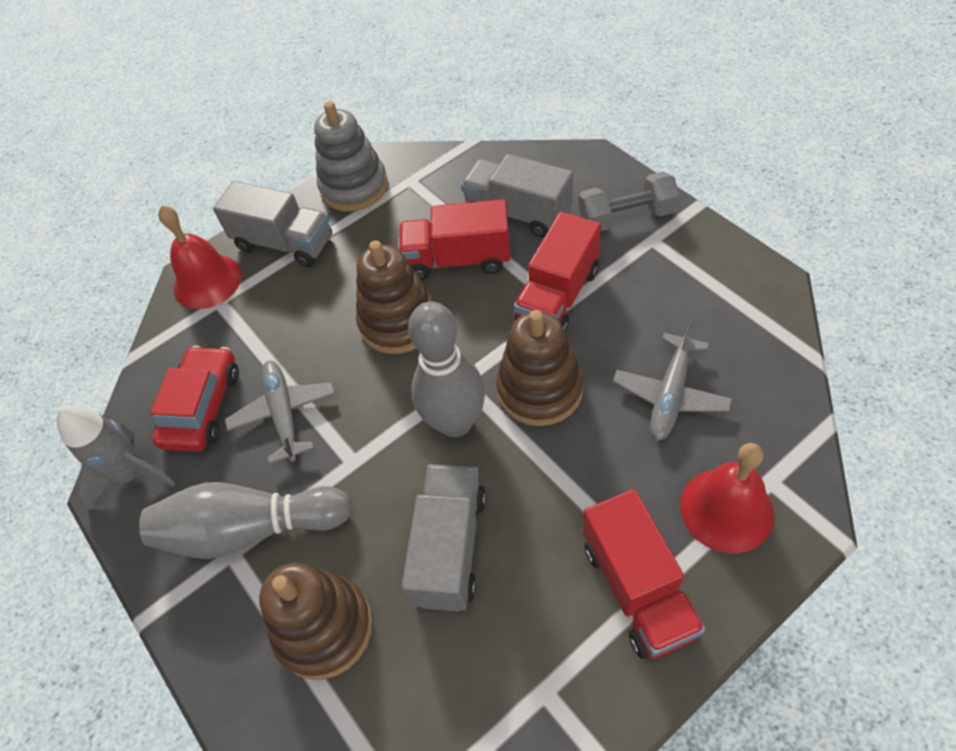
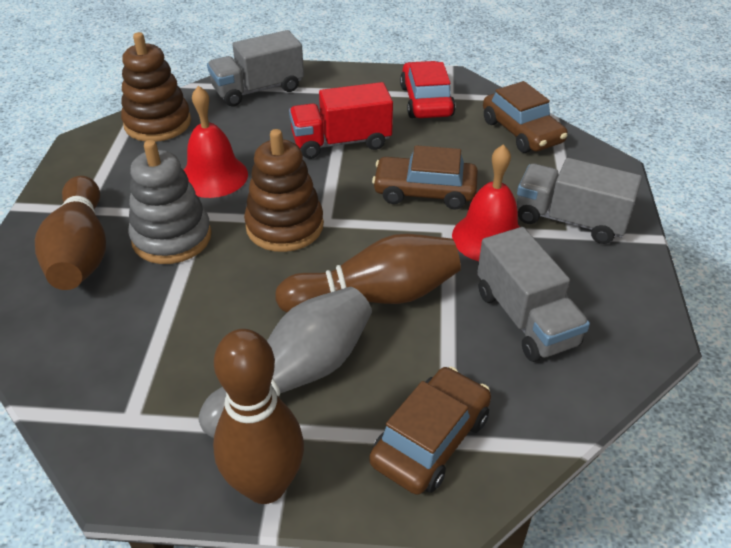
brown bowling pin: none = 0 -> [35,176,106,290] [213,329,304,504] [275,234,461,312] = 3
brown car: none = 0 -> [369,367,491,495] [372,145,478,210] [483,81,568,153] = 3
brown stacking toy: [259,563,373,680] [356,240,434,354] [496,310,583,426] = 3 -> [121,32,191,142] [244,129,324,252] = 2
grey bowling pin: [139,482,352,559] [408,301,485,437] = 2 -> [199,287,372,438] = 1
grey dumbbell: [578,171,680,231] = 1 -> none = 0
grey plane: [225,361,335,464] [613,320,732,441] = 2 -> none = 0
grey rocket: [56,406,175,509] = 1 -> none = 0
red truck: [399,199,511,280] [514,212,601,333] [583,489,706,659] = 3 -> [289,82,393,159] = 1

